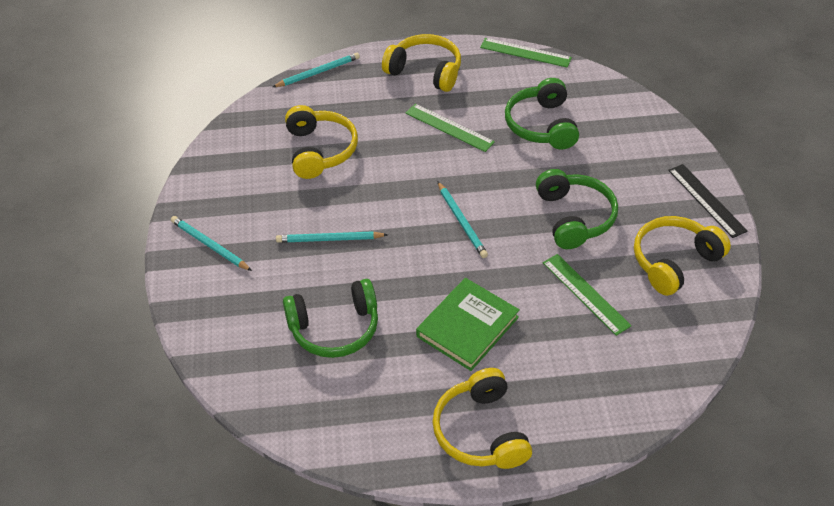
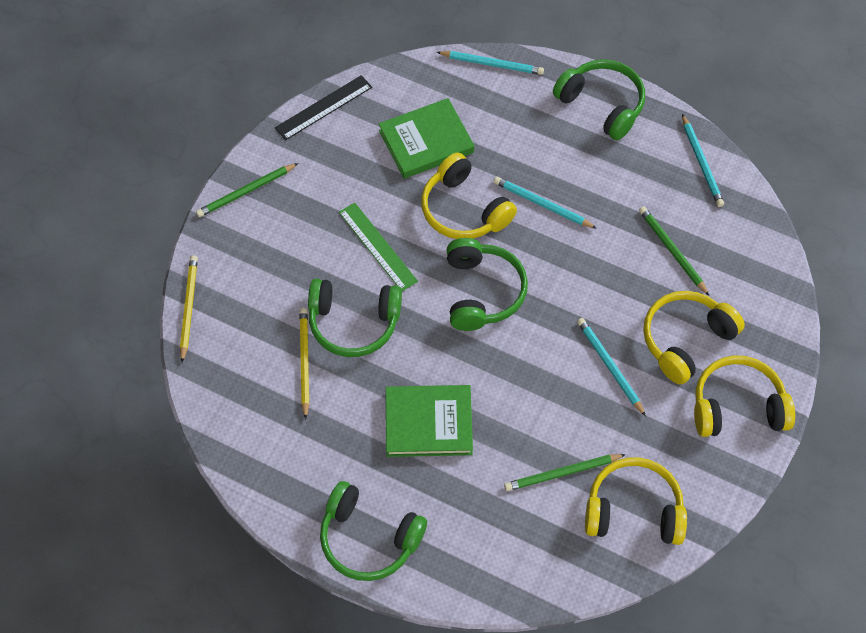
green book: [416,278,520,371] = 1 -> [379,98,474,179] [386,385,473,457] = 2
green headphones: [283,279,378,358] [505,78,579,149] [536,169,618,249] = 3 -> [308,279,402,357] [320,481,427,581] [447,238,528,331] [553,59,645,141] = 4
green pencil: none = 0 -> [196,163,298,217] [504,454,626,491] [639,206,709,296] = 3
green ruler: [406,104,495,152] [480,38,572,68] [543,254,631,336] = 3 -> [339,203,418,291] = 1
yellow pencil: none = 0 -> [180,255,198,363] [299,308,310,419] = 2

